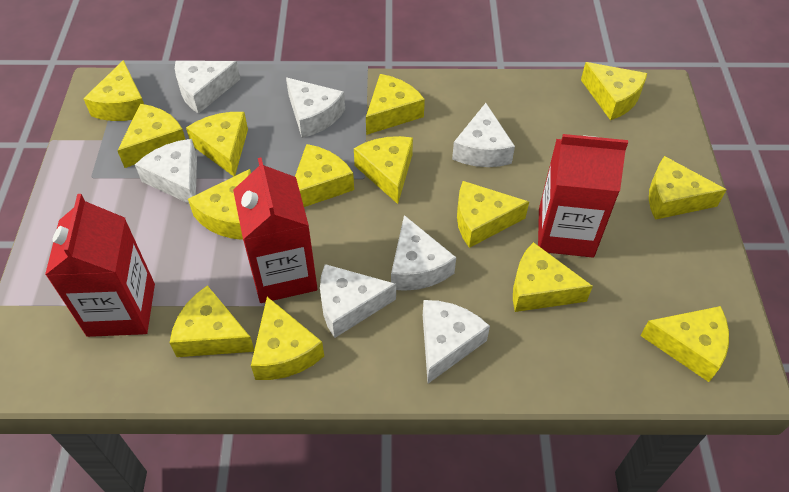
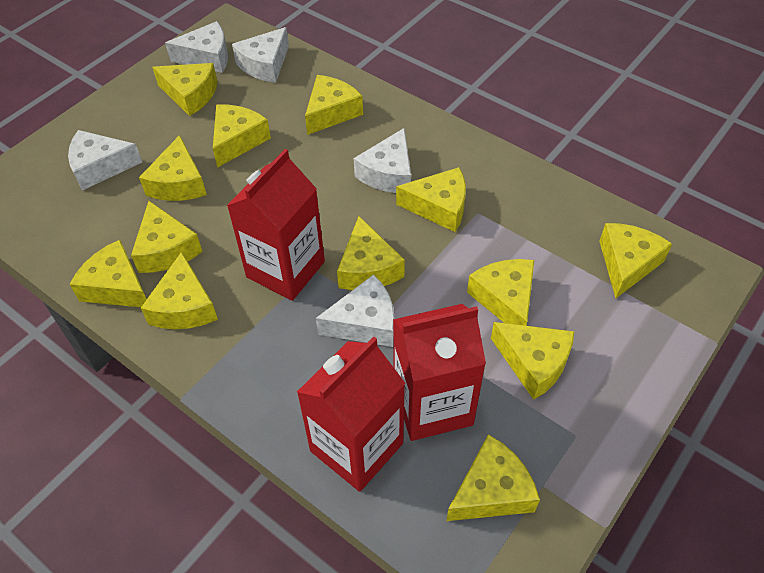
white cheese: [135,139,197,204] [175,61,240,114] [286,77,345,138] [320,264,396,338] [391,215,456,291] [423,300,490,384] [452,103,515,167] = 7 -> [68,130,142,191] [165,21,228,73] [232,27,289,83] [316,274,395,347] [354,128,411,193] = 5
yellow cheese: [83,60,144,121] [117,104,186,168] [170,285,254,357] [186,112,248,176] [188,169,251,240] [251,297,324,380] [295,144,354,207] [354,136,413,204] [366,74,425,135] [457,181,529,248] [513,242,593,312] [581,62,647,120] [640,306,729,382] [649,156,727,220] = 14 -> [69,240,147,307] [131,201,203,273] [139,135,207,201] [141,251,218,329] [152,63,217,116] [213,104,271,168] [305,75,363,135] [337,216,405,290] [396,167,466,232] [446,434,540,521] [467,259,534,326] [491,322,574,400] [599,223,672,298] = 13

